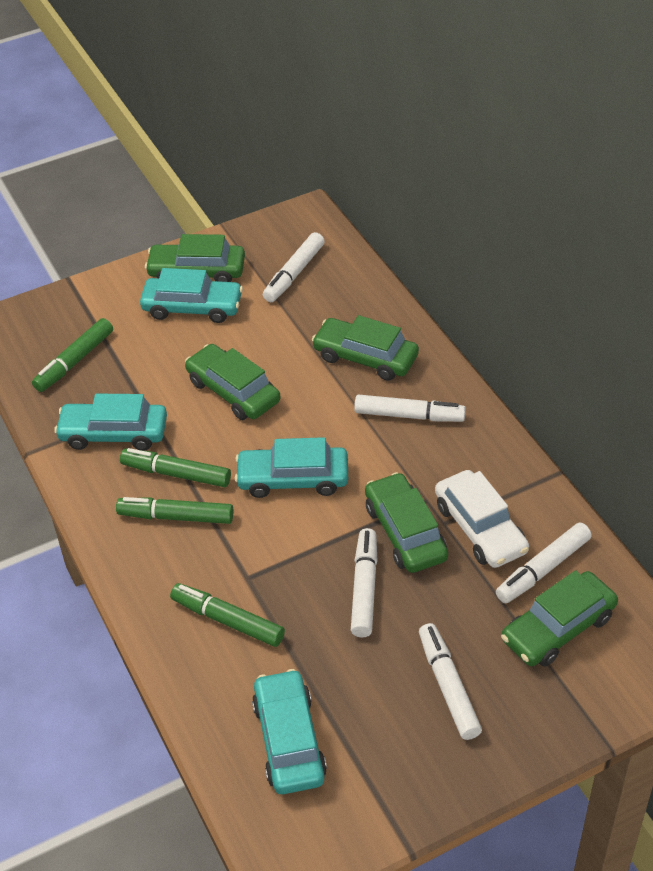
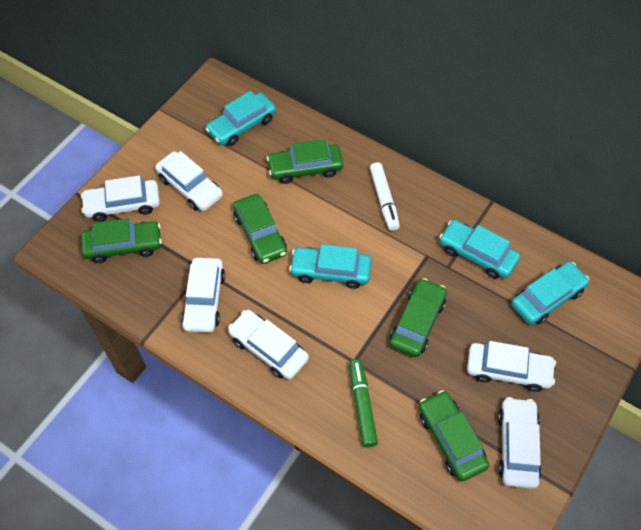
green marker: [32,318,113,392] [116,497,233,524] [120,448,231,487] [170,583,285,647] = 4 -> [349,359,378,447] = 1
white car: [435,470,529,568] = 1 -> [81,176,160,222] [155,151,223,211] [181,258,225,333] [228,310,309,380] [467,341,556,392] [498,397,542,489] = 6
white marker: [263,232,325,302] [351,528,377,637] [354,394,466,422] [419,623,482,740] [496,522,592,603] = 5 -> [370,162,400,231] = 1

